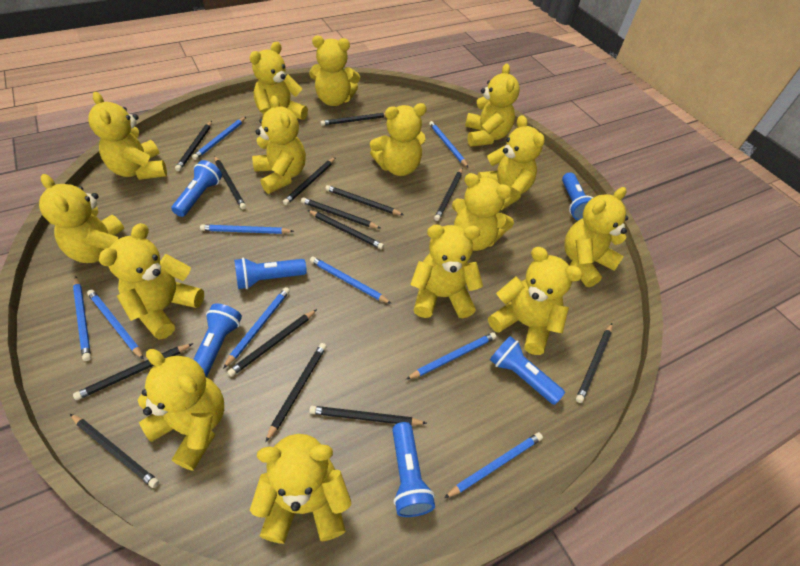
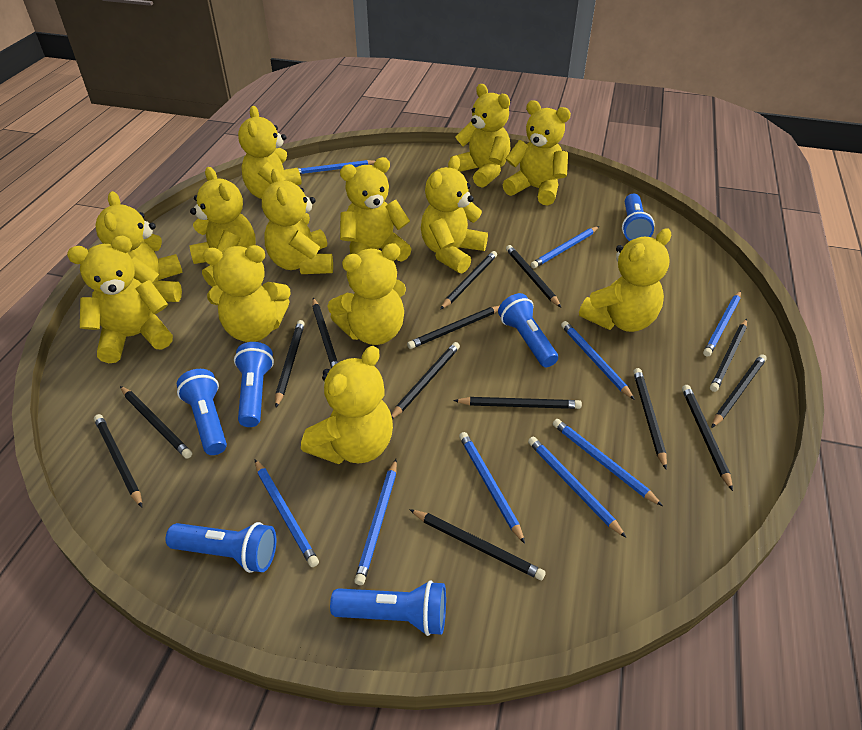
yellow teddy bear: [39,174,124,263] [88,92,167,180] [99,223,204,339] [138,349,224,471] [249,42,308,120] [250,434,351,544] [252,96,306,194] [309,36,360,106] [370,103,427,176] [410,225,483,318] [452,173,514,251] [465,64,520,147] [477,115,545,210] [488,247,582,355] [564,187,628,287] = 15 -> [67,236,173,363] [96,191,183,302] [189,167,256,287] [203,245,291,342] [238,106,302,199] [262,169,333,274] [301,346,393,464] [328,243,406,345] [340,157,412,262] [421,156,488,273] [450,84,510,188] [503,100,571,205] [579,229,671,332] = 13

